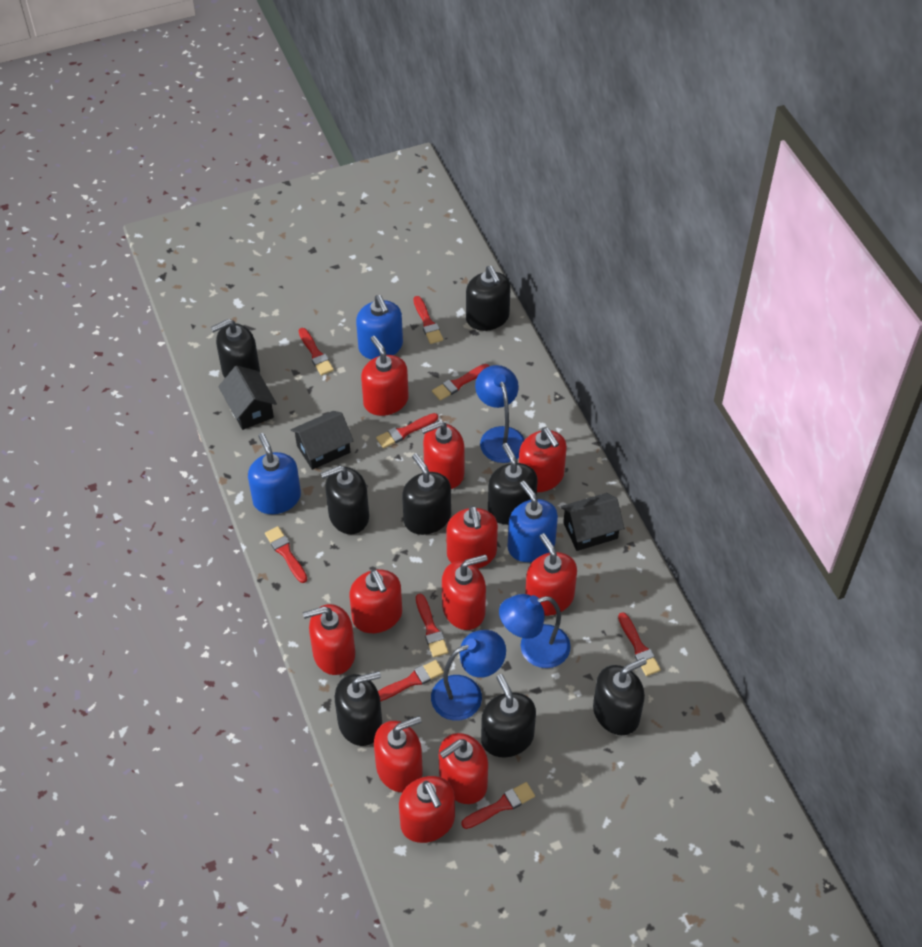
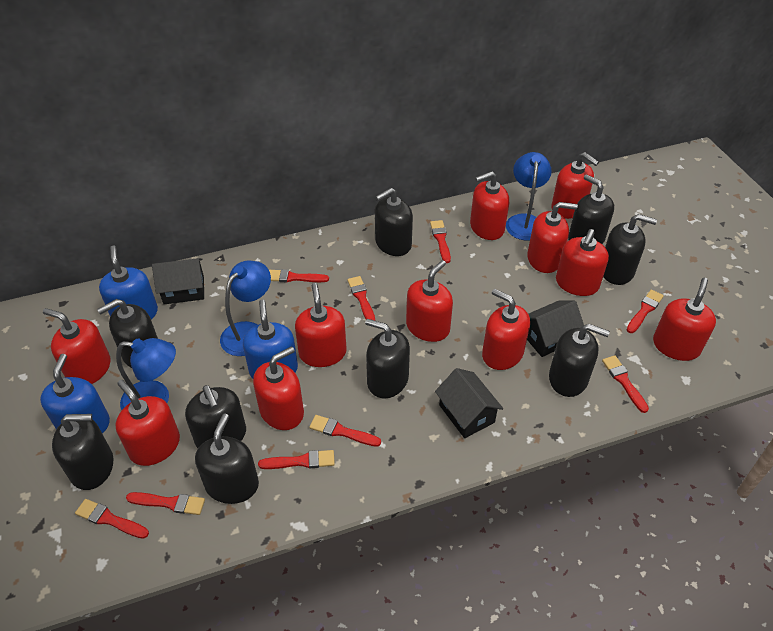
black soap dispenser: [210,319,260,378] [321,466,369,534] [335,671,382,746] [402,453,451,535] [466,266,511,331] [481,674,536,757] [488,443,538,525] [593,658,647,735] = 8 -> [52,414,113,490] [97,299,158,368] [185,385,246,448] [195,414,259,504] [365,319,410,399] [375,188,413,256] [549,324,610,397] [568,174,614,244] [603,214,657,285] = 9

